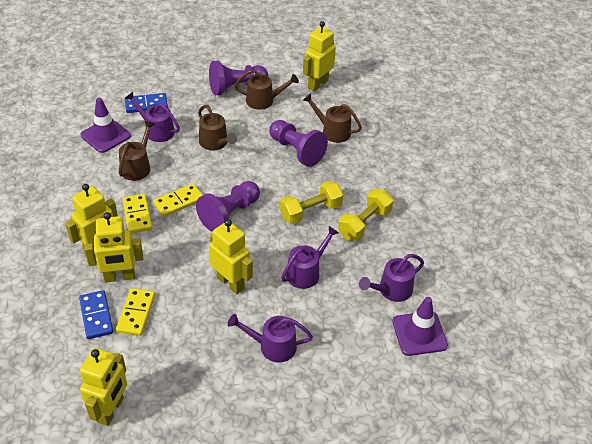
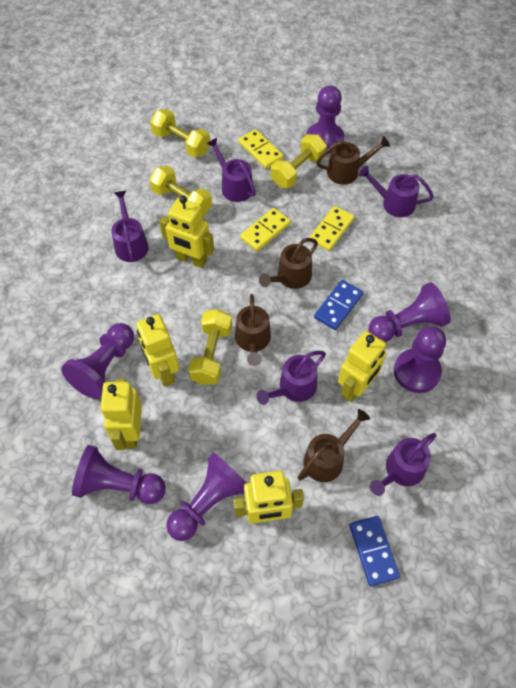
purple pawn: [196,181,260,232] [209,61,268,95] [269,120,328,167] = 3 -> [61,323,134,399] [72,445,166,504] [166,453,246,541] [306,86,344,154] [368,282,451,342] [394,326,446,393] = 6
purple traffic cone: [80,98,131,153] [392,297,448,356] = 2 -> none = 0
purple watering can: [125,92,180,142] [228,314,313,362] [281,226,339,289] [359,254,424,302] = 4 -> [111,191,148,262] [207,138,256,202] [256,351,326,405] [359,166,434,217] [370,433,437,496] = 5
yellow dumbbell: [280,181,343,224] [338,189,393,241] = 2 -> [149,165,212,216] [150,109,210,157] [188,309,232,385] [271,134,327,188] = 4

